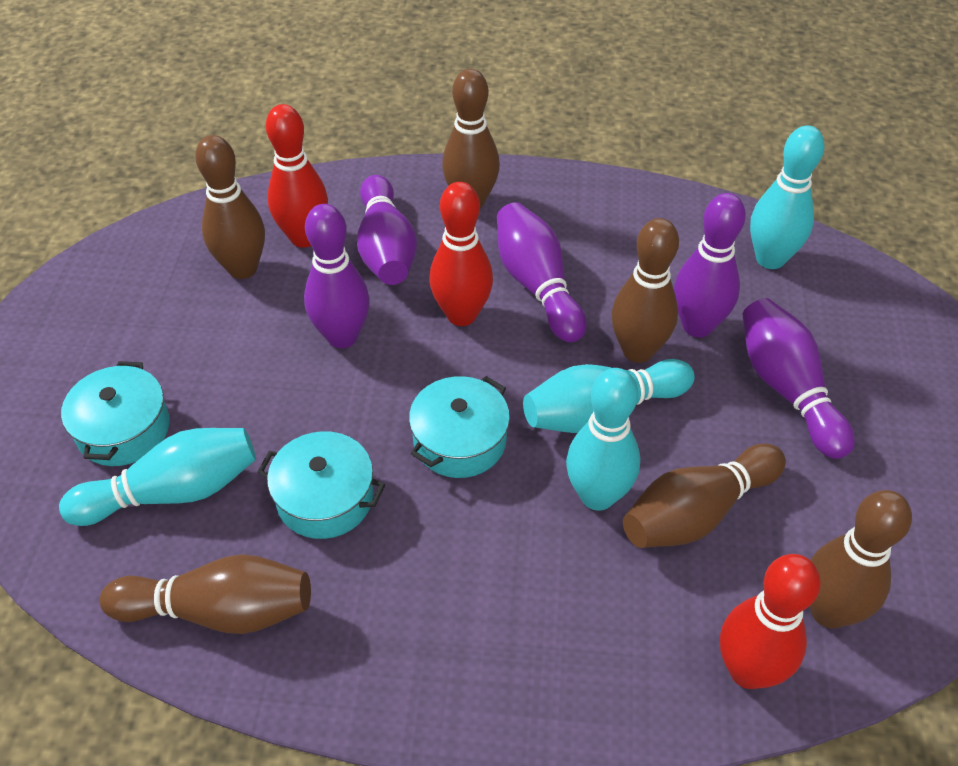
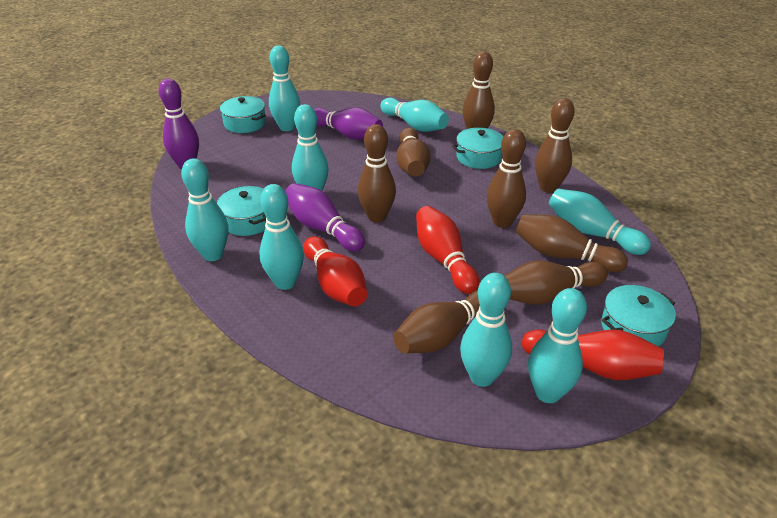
brown bowling pin: [100,554,311,634] [195,135,265,279] [442,69,500,208] [611,218,679,363] [623,443,786,548] [810,490,912,629] = 6 -> [358,124,396,222] [393,290,480,354] [396,128,431,176] [463,52,495,129] [487,129,526,228] [505,260,608,305] [516,214,628,273] [535,98,575,193] = 8
purple bowling pin: [304,204,370,348] [357,175,417,285] [497,202,587,342] [674,193,746,337] [742,298,855,459] = 5 -> [159,79,199,170] [285,183,365,252] [314,107,383,140] = 3
turquoise bowling pin: [59,428,256,526] [523,359,695,433] [566,368,640,511] [750,125,824,269] = 4 -> [181,158,229,261] [259,184,304,290] [269,46,300,131] [292,104,329,191] [380,98,449,132] [460,273,512,387] [528,288,587,403] [549,189,651,255] = 8
turquoise pot: [61,361,170,466] [258,431,385,539] [409,376,510,478] = 3 -> [217,186,266,236] [220,96,266,133] [452,128,504,169] [601,285,676,347] = 4

